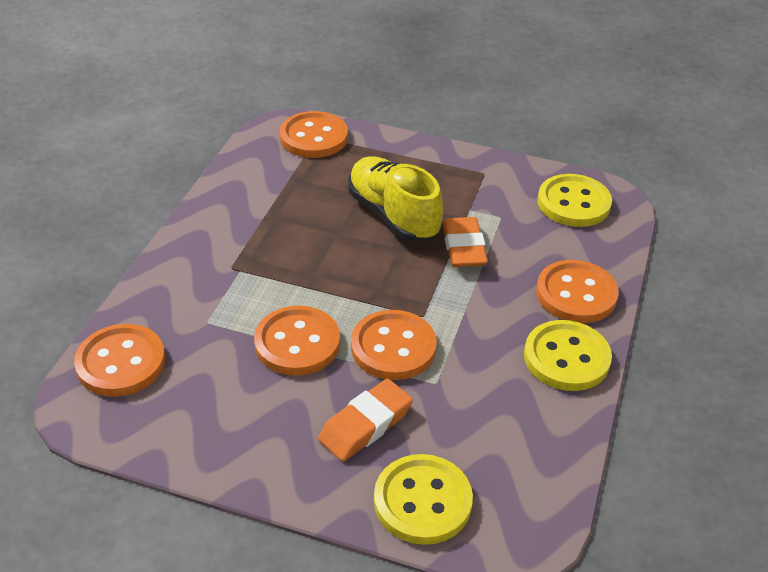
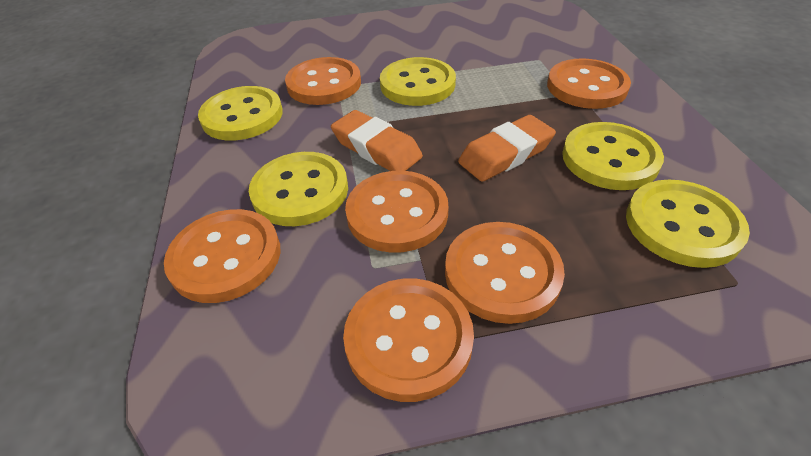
orange button: [74,324,165,397] [254,306,340,376] [280,111,348,158] [351,310,437,380] [536,260,619,323] = 5 -> [164,209,280,303] [285,57,361,105] [343,278,474,402] [345,171,449,253] [445,222,565,324] [547,58,631,109] = 6
yellow button: [374,454,473,545] [524,320,612,391] [537,174,612,227] = 3 -> [198,86,283,140] [249,152,348,226] [380,57,456,106] [562,122,664,190] [626,180,750,268] = 5
yellow shoe: [348,156,443,242] = 1 -> none = 0

